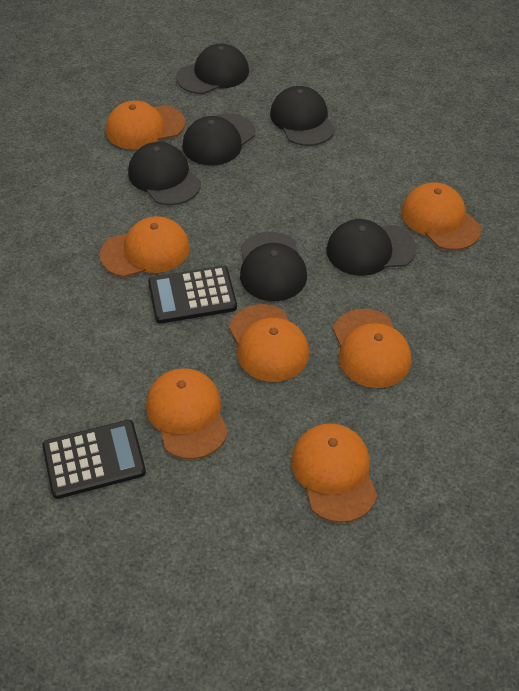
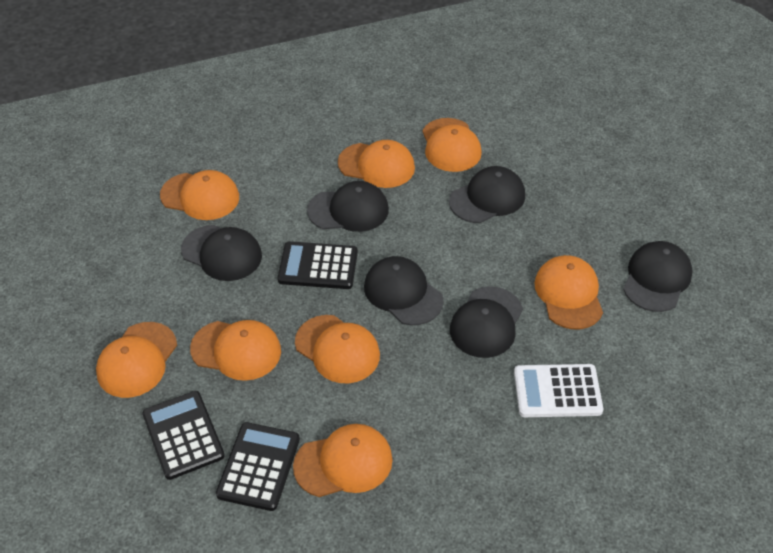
black calculator: [43,420,146,499] [148,265,237,324] = 2 -> [142,391,225,480] [216,422,300,511] [278,241,358,289] = 3
orange cap: [100,216,190,277] [106,101,186,149] [146,368,228,459] [229,304,309,382] [291,423,377,523] [333,309,411,388] [402,182,481,250] = 7 -> [96,322,177,398] [160,170,239,220] [190,320,281,381] [293,424,393,497] [295,315,380,383] [338,140,415,188] [423,118,482,172] [534,255,603,329] = 8
white calculator: none = 0 -> [514,364,603,417] = 1

